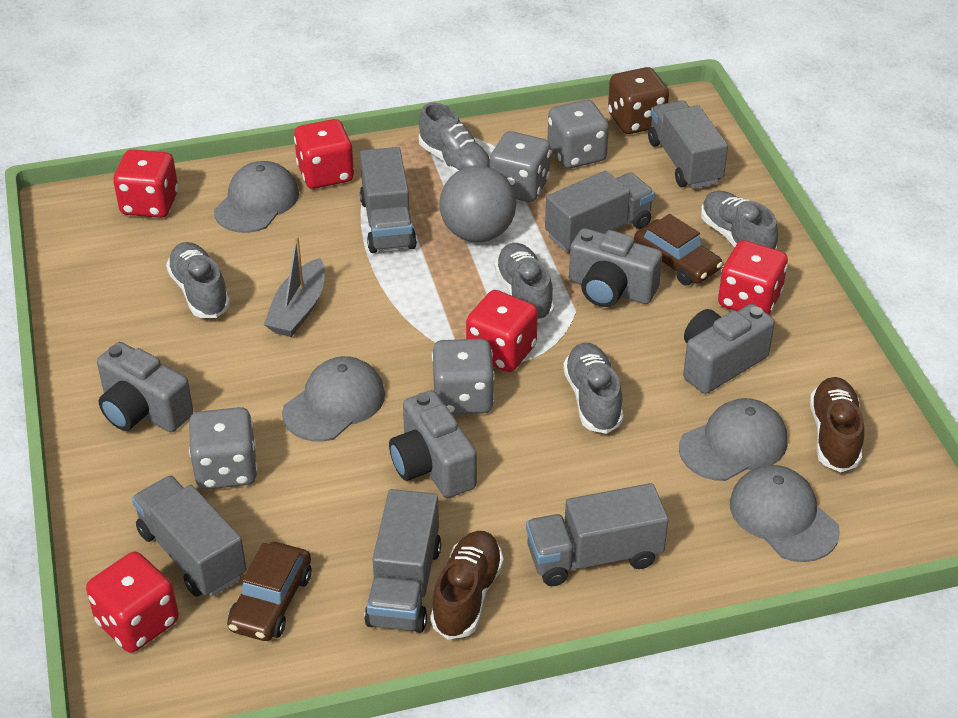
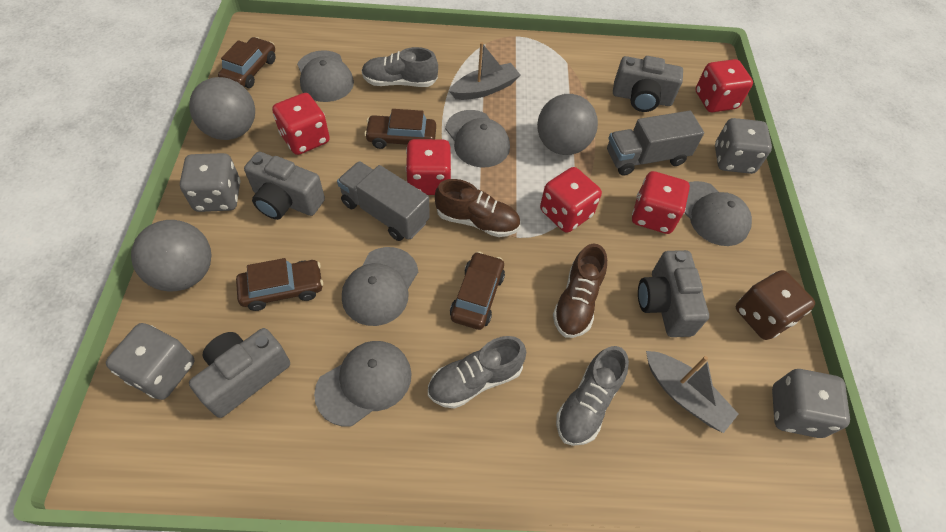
brown car: [227,542,312,641] [634,214,723,285] = 2 -> [218,37,276,88] [236,258,323,311] [364,109,436,149] [450,251,505,330] = 4
grey ball: [439,166,516,242] = 1 -> [131,220,212,291] [189,77,255,140] [537,94,598,155] = 3
grey boat: [264,236,325,337] = 1 -> [449,42,520,100] [646,351,739,433] = 2
grey cap: [214,161,299,233] [282,356,385,442] [679,398,788,481] [730,465,840,562] = 4 -> [297,50,354,102] [314,341,412,426] [342,247,418,326] [445,110,510,168] [684,181,752,246] = 5
grey shoe: [166,242,230,318] [419,103,490,174] [494,243,554,323] [563,343,623,434] [701,191,778,250] = 5 -> [361,47,438,87] [428,336,526,409] [556,346,629,446] = 3
grey truck: [132,475,246,597] [360,147,417,253] [364,489,441,633] [526,483,668,586] [545,171,655,252] [648,100,728,189] = 6 -> [337,161,430,241] [607,111,704,176] = 2

